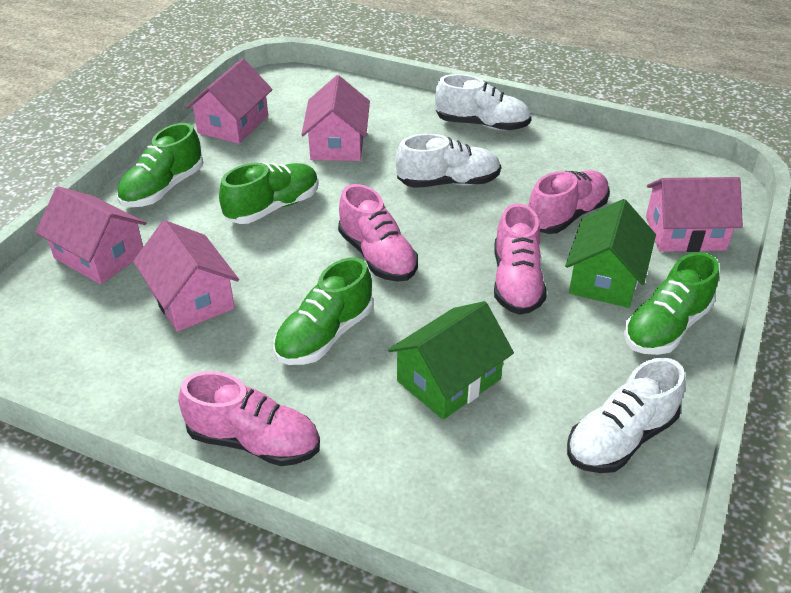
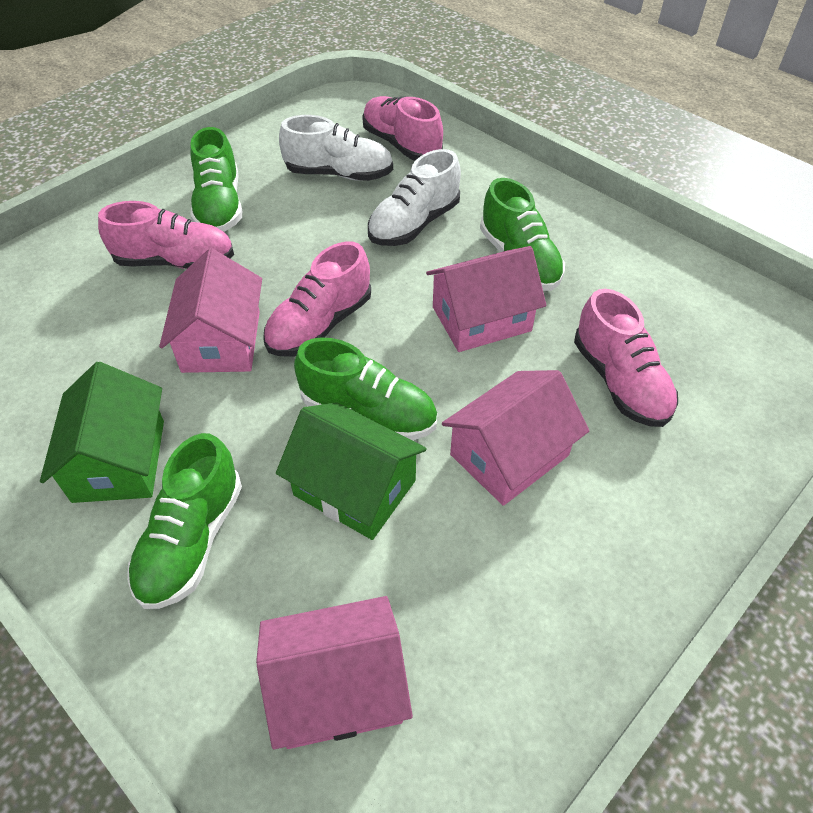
pink house: [36,186,146,284] [133,220,239,332] [186,58,273,144] [301,75,370,161] [646,177,743,252] = 5 -> [159,248,262,373] [256,596,413,750] [426,246,546,352] [442,370,589,506] = 4
white shoe: [396,133,501,188] [435,74,531,131] [567,358,685,473] = 3 -> [279,115,393,181] [368,149,461,246] = 2

